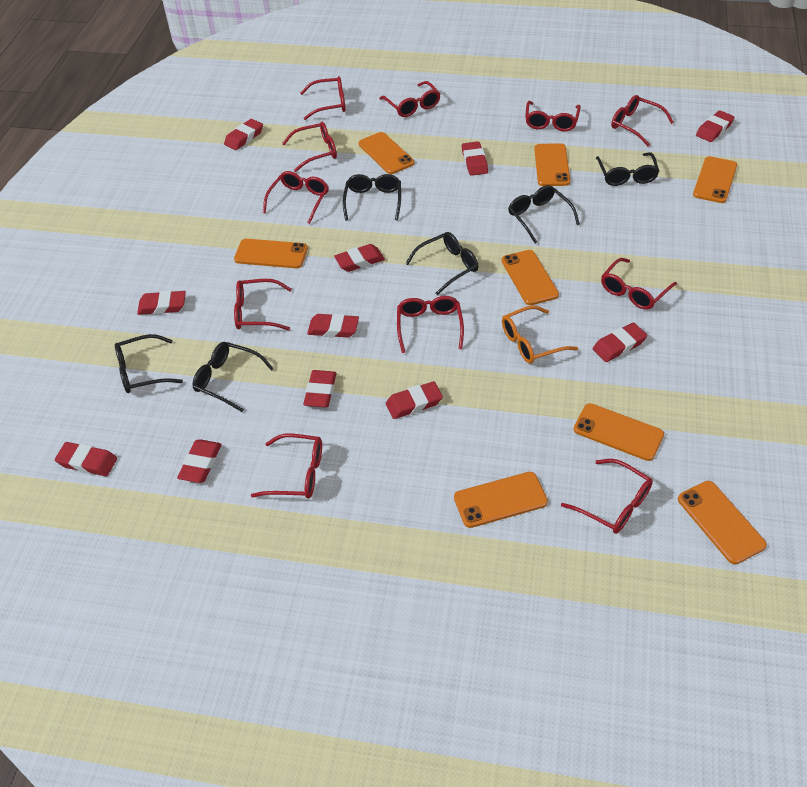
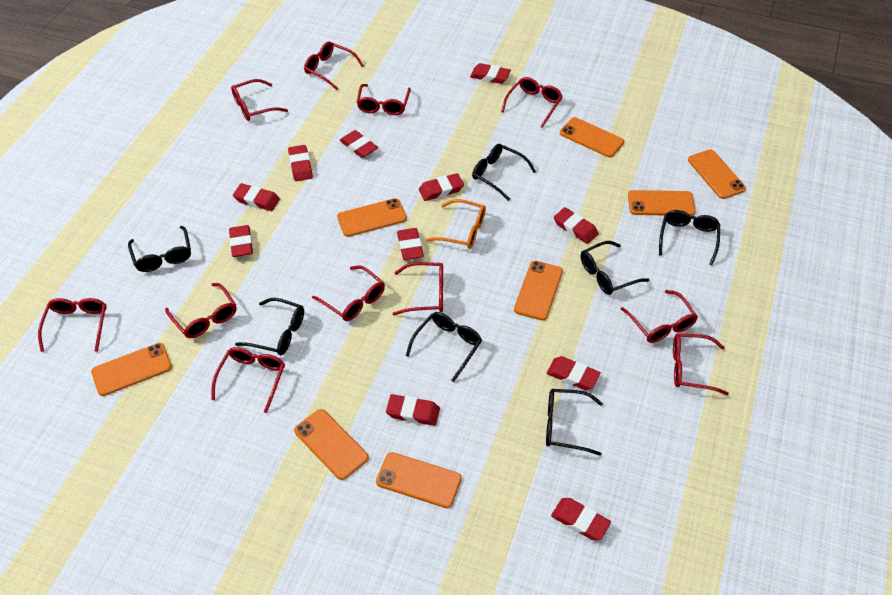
black glasses: [115,334,183,393] [192,342,274,412] [343,174,401,221] [405,232,478,295] [508,185,580,243] [596,152,659,186] = 6 -> [128,226,191,272] [235,298,304,355] [406,312,482,382] [472,144,536,201] [546,389,603,456] [581,241,649,295] [659,210,720,265] = 7

